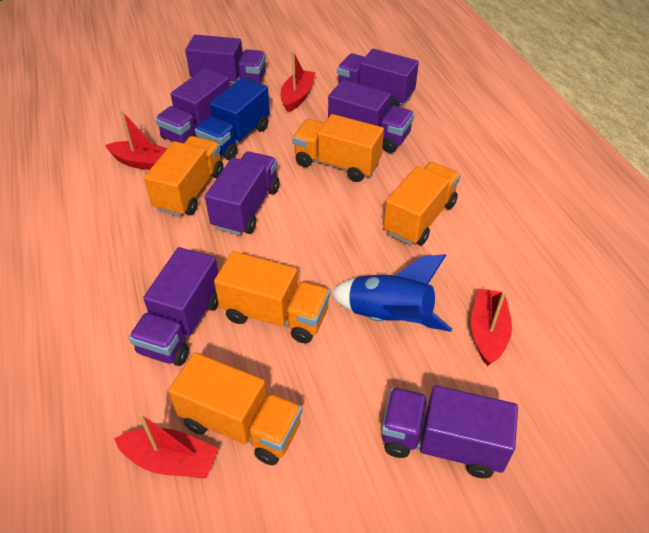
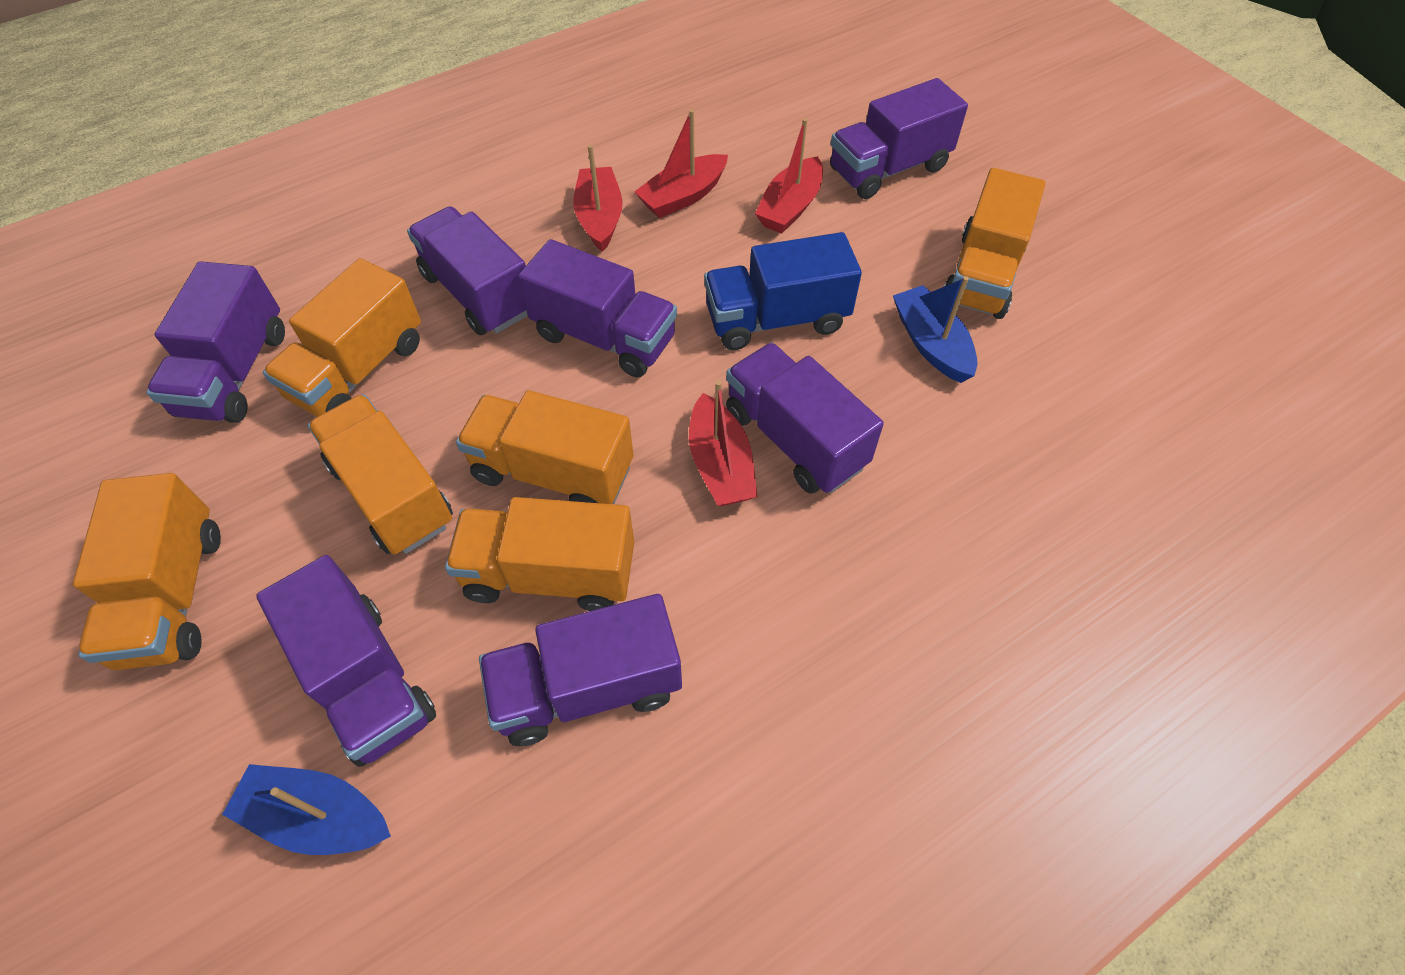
blue boat: none = 0 -> [222,764,391,855] [893,276,977,383] = 2
blue rocket: [330,254,452,332] = 1 -> none = 0
orange truck: [144,136,224,217] [168,353,302,465] [214,251,330,343] [292,114,384,182] [383,162,460,245] = 5 -> [73,473,221,670] [263,258,421,417] [307,394,453,555] [445,497,634,611] [456,390,634,504] [944,168,1046,319] = 6

